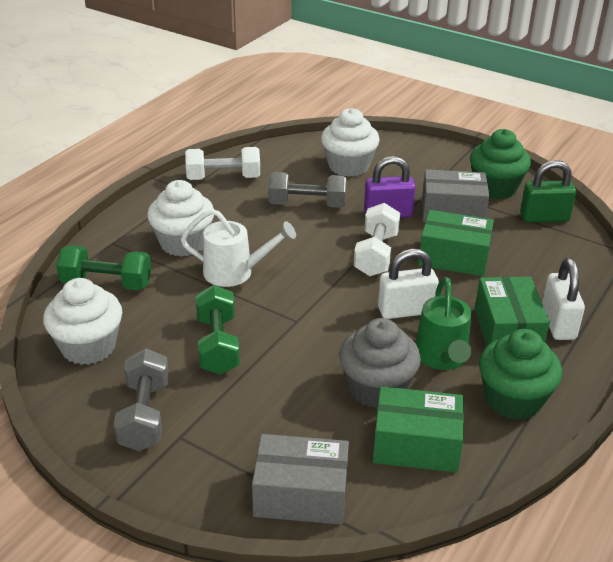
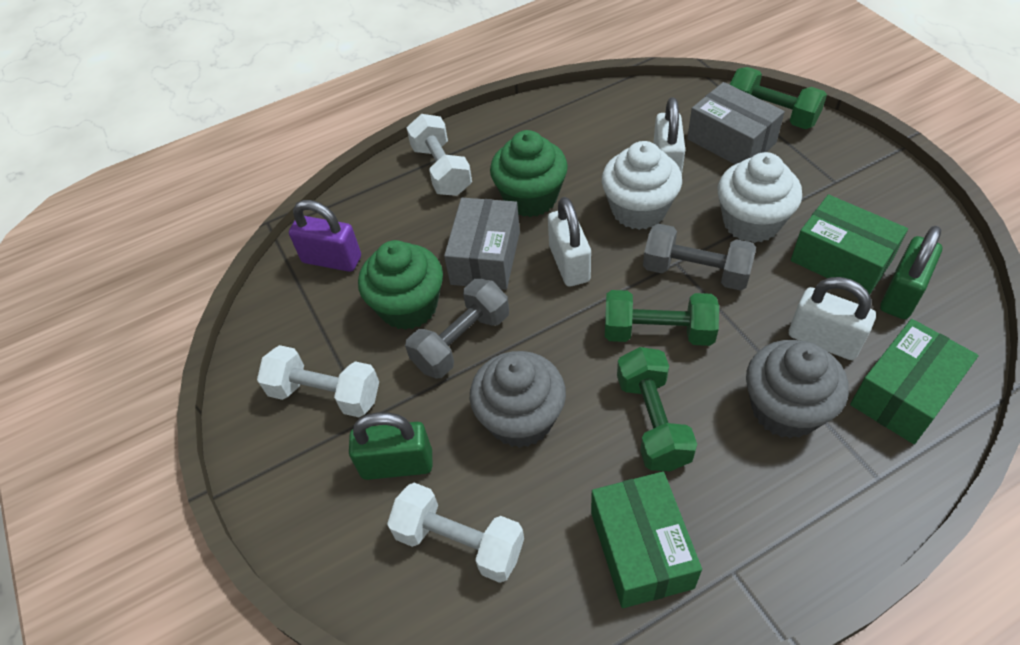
green dumbbell: [56,245,151,290] [196,285,240,375] = 2 -> [605,290,719,346] [617,347,697,471] [730,67,827,129] = 3
green padlock: [520,160,576,223] = 1 -> [349,412,432,480] [880,226,942,319] = 2
green watering can: [415,277,471,370] = 1 -> none = 0
grey cupcake: [339,318,421,408] = 1 -> [470,351,566,448] [746,340,849,439] = 2
white cupcake: [43,278,122,365] [147,180,214,256] [321,108,380,177] = 3 -> [602,141,682,230] [718,152,802,243] = 2
white dumbbell: [185,147,260,180] [354,203,400,276] = 2 -> [257,345,379,417] [387,483,524,583] [407,114,472,196] = 3
white padlock: [378,249,439,319] [542,258,585,340] = 2 -> [548,197,591,287] [653,97,685,175] [789,277,876,360] = 3
white watering can: [181,209,296,287] = 1 -> none = 0

